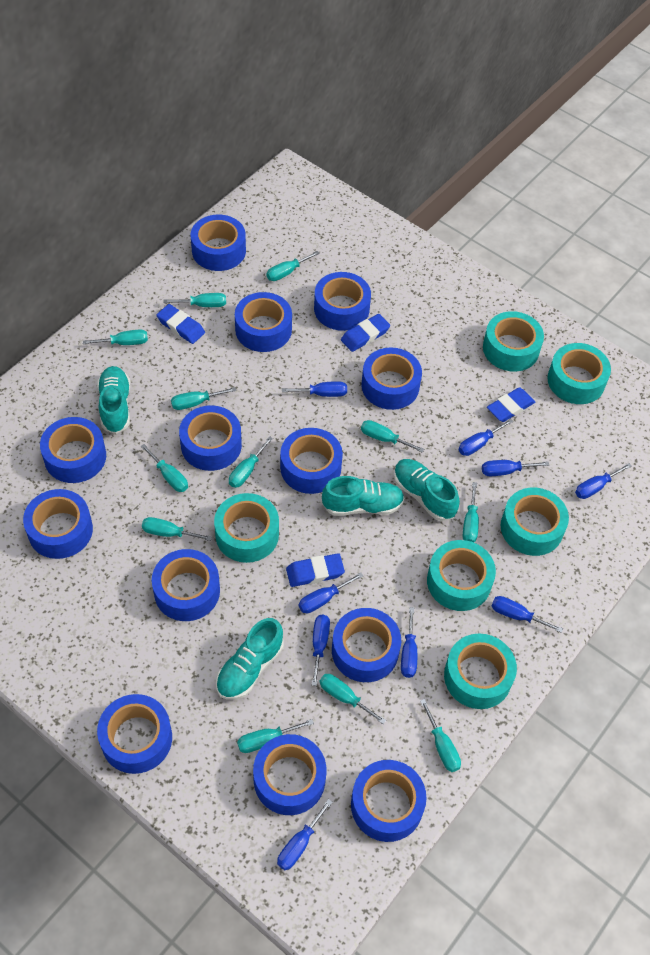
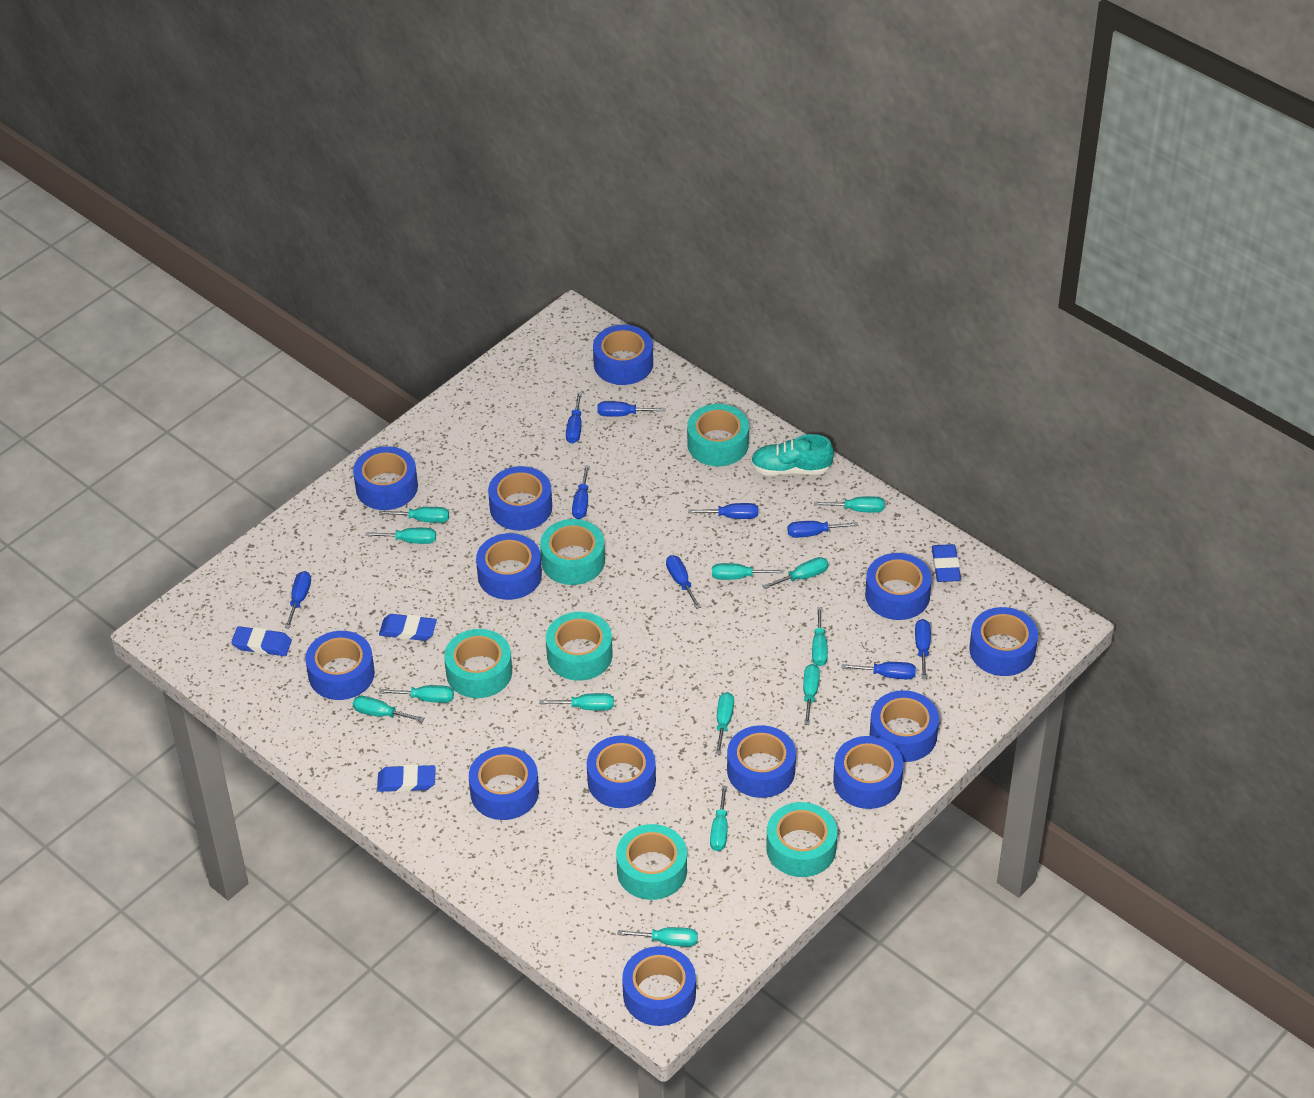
turquoise screwdriver: [83,329,148,345] [140,444,188,492] [142,517,212,541] [163,293,226,307] [171,387,236,410] [229,436,273,488] [237,719,314,753] [267,251,320,281] [320,674,386,724] [361,420,424,453] [420,699,461,772] [463,482,479,543] = 12 -> [353,696,424,722] [365,528,436,544] [379,507,449,523] [379,685,454,703] [539,693,614,711] [617,927,698,947] [710,786,728,851] [712,563,784,580] [715,692,734,754] [763,557,829,589] [803,664,820,725] [812,607,828,666] [814,496,885,513] = 13
turquoise shoe: [97,366,130,434] [216,618,284,700] [322,476,405,516] [394,459,460,521] = 4 -> [751,434,834,476] = 1

